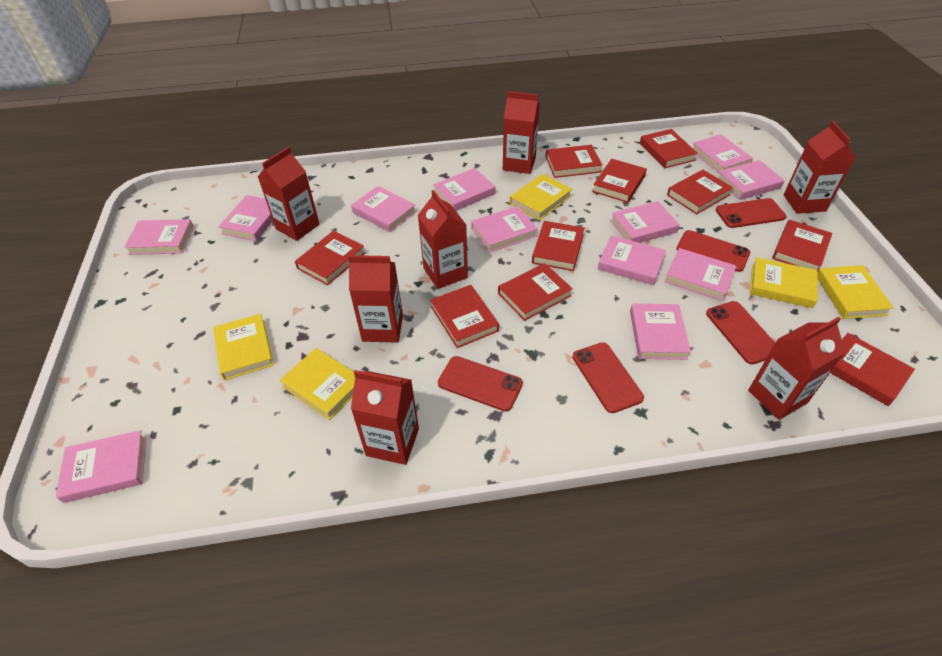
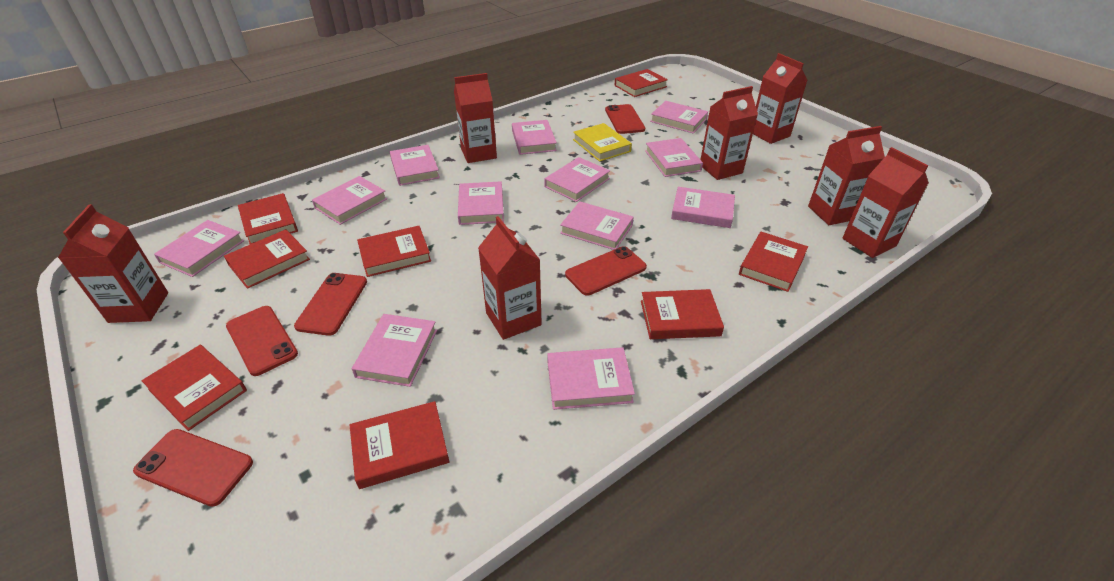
red book: [295,231,365,285] [430,285,499,348] [498,263,573,321] [532,221,584,271] [545,145,602,178] [592,159,647,203] [640,129,698,168] [667,170,733,214] [772,220,832,272] [830,333,915,406] = 10 -> [142,345,247,431] [224,229,310,289] [238,193,298,244] [350,401,449,489] [357,226,431,277] [615,69,668,97] [641,289,724,339] [739,232,808,292] = 8
yellow book: [213,314,274,380] [280,348,355,420] [510,174,572,220] [750,257,818,308] [817,265,894,319] = 5 -> [573,123,632,162] = 1

